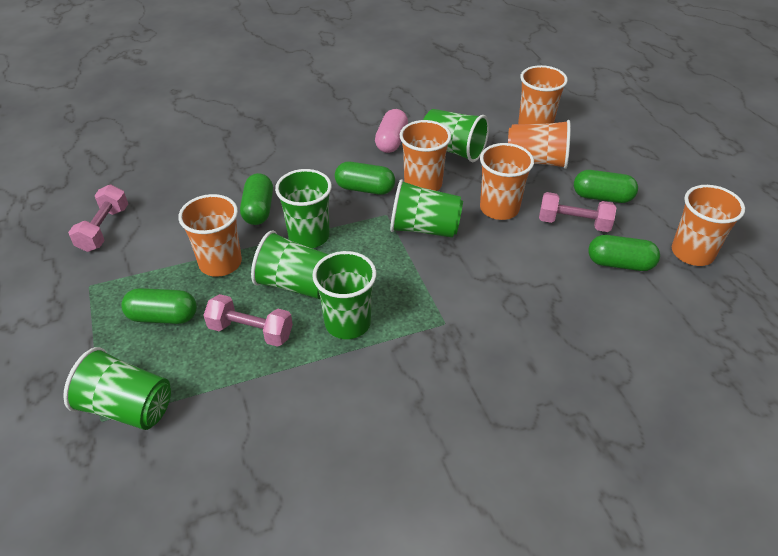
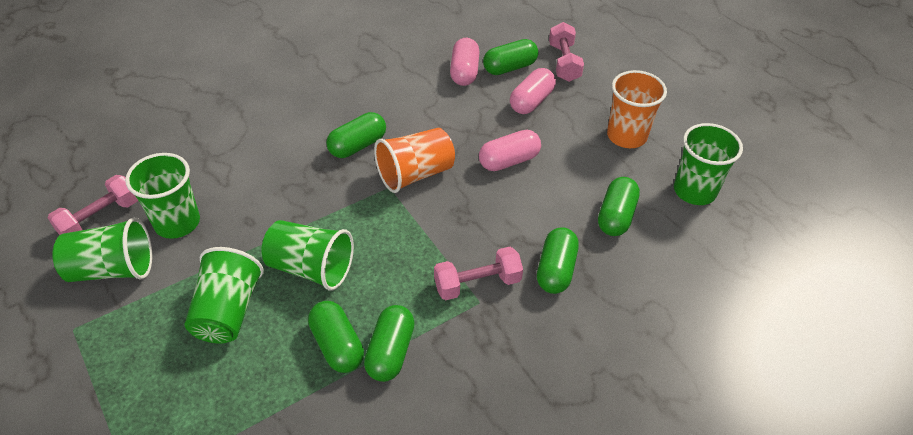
green capsule: [121,288,197,324] [240,173,273,225] [335,162,395,195] [574,170,638,203] [588,235,660,271] = 5 -> [308,301,364,373] [326,112,386,158] [364,305,415,382] [483,39,538,75] [537,227,579,294] [598,177,640,236] = 6
green cup: [63,347,171,430] [251,230,329,299] [275,169,332,248] [312,251,377,339] [390,179,463,238] [423,109,489,162] = 6 -> [52,218,152,282] [125,153,200,239] [184,247,264,344] [262,220,354,290] [674,123,743,205] = 5
orange cup: [178,194,242,277] [400,120,451,191] [480,143,534,220] [508,120,571,169] [518,65,568,124] [672,185,745,266] = 6 -> [374,128,455,193] [607,70,667,148] = 2
pink capsule: [375,109,408,153] = 1 -> [450,38,480,86] [479,130,541,171] [510,68,556,114] = 3

